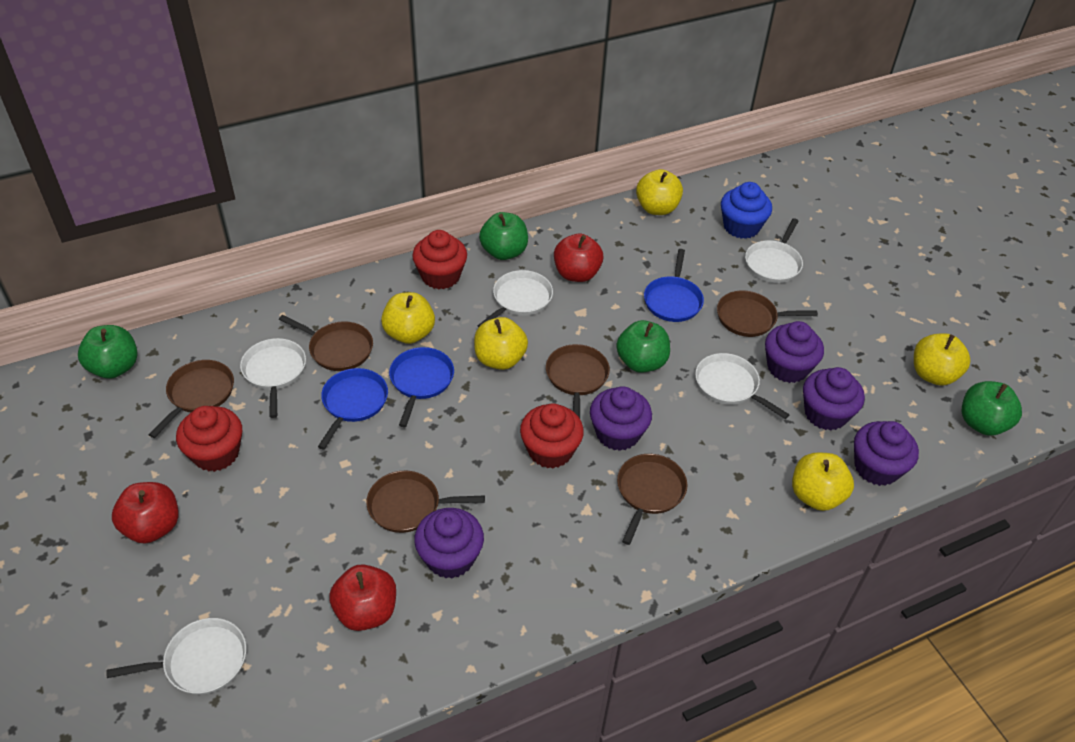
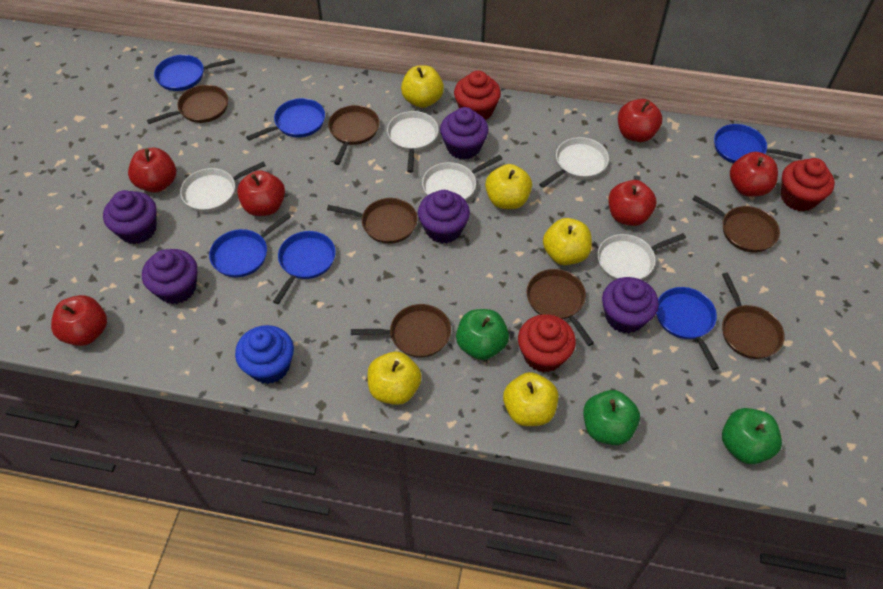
blue pan: [318,368,388,449] [389,347,454,427] [644,249,704,322] = 3 -> [154,55,235,91] [209,213,291,277] [246,98,325,141] [273,231,336,304] [656,287,719,370] [714,124,803,163] = 6
brown pan: [149,360,234,438] [279,315,373,371] [366,471,485,533] [546,344,610,418] [617,454,687,545] [717,291,818,337] = 6 -> [147,85,228,124] [327,198,417,244] [328,105,379,165] [351,304,451,358] [526,269,594,346] [692,195,780,252] [722,273,785,359] = 7
green apple: [78,325,138,378] [479,212,528,260] [616,320,670,373] [962,381,1022,436] = 4 -> [456,309,509,360] [583,390,640,445] [722,408,782,464] = 3
red apple: [112,482,179,543] [329,564,396,631] [554,234,603,282] = 3 -> [51,295,107,346] [128,148,176,193] [237,170,285,216] [608,180,656,226] [618,99,662,142] [730,152,778,197] = 6

